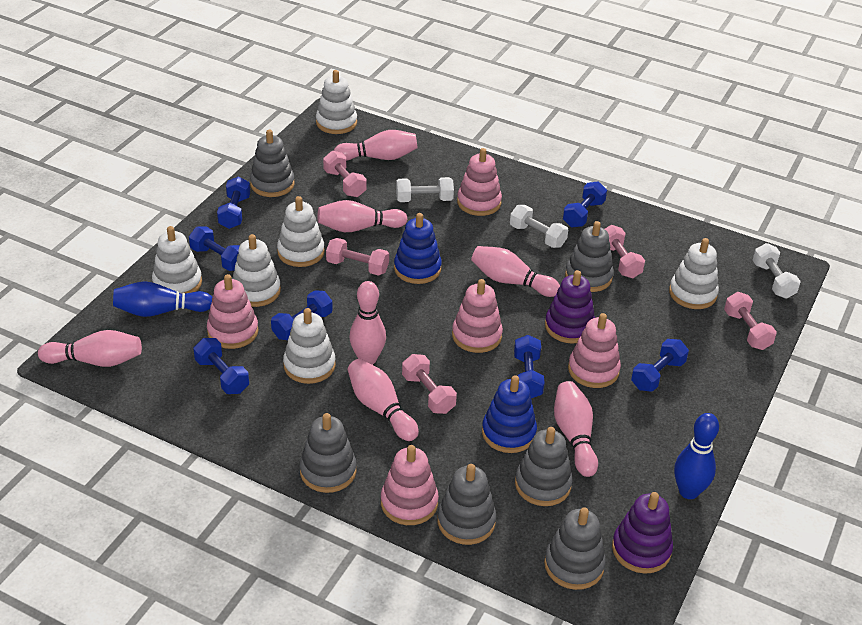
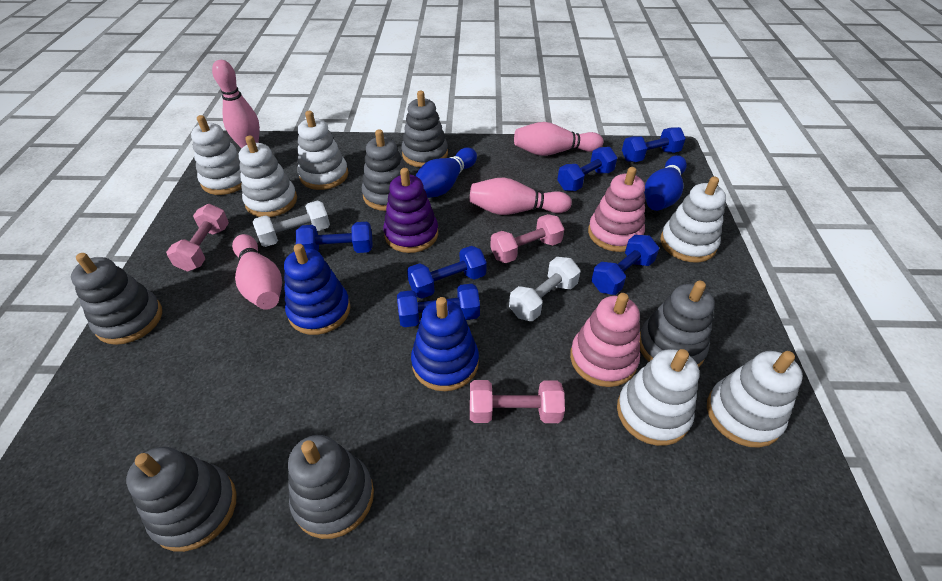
blue dumbbell: [189,226,239,271] [193,338,249,394] [217,177,250,229] [271,290,333,340] [514,335,545,398] [563,181,607,227] [631,339,689,392] = 7 -> [296,222,373,253] [397,284,480,327] [407,246,487,299] [557,147,617,191] [591,235,659,295] [622,127,686,162] = 6
pink bowling pin: [38,330,142,367] [318,200,407,232] [334,130,418,161] [347,359,419,441] [349,281,386,365] [471,246,560,297] [554,381,598,477] = 7 -> [212,60,260,149] [232,234,282,310] [470,178,572,215] [514,122,604,156] = 4
pink dumbbell: [323,151,366,197] [326,238,389,276] [402,354,457,414] [605,225,645,278] [724,292,777,350] = 5 -> [166,204,229,272] [470,380,565,423] [490,214,564,263] = 3
pink stacking toy: [207,274,258,349] [381,445,439,525] [452,279,503,353] [457,148,502,216] [568,313,621,388] = 5 -> [570,293,640,387] [588,167,645,252] = 2
purple stacking toy: [545,270,595,344] [612,492,673,574] = 2 -> [383,168,438,253] = 1
white dumbbell: [396,177,454,202] [510,205,568,248] [753,243,801,299] = 3 -> [253,200,330,247] [509,257,581,321] = 2

